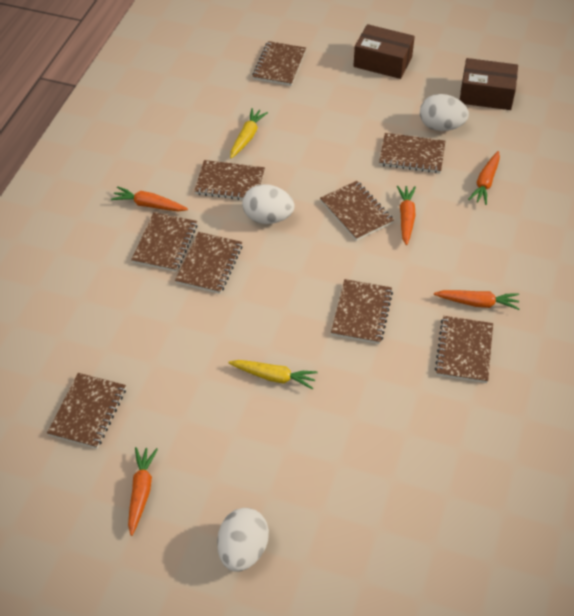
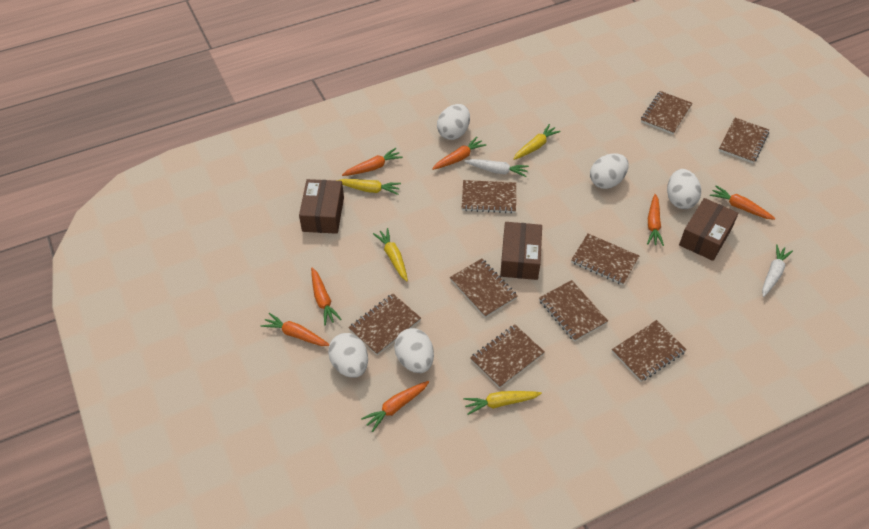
brown box: [353,24,415,79] [460,58,518,110] = 2 -> [299,179,344,234] [500,222,542,280] [679,198,738,261] = 3
orange carrot: [111,186,188,211] [128,447,158,536] [397,186,416,245] [434,290,520,310] [468,151,500,205] = 5 -> [261,313,329,346] [311,267,342,325] [342,148,403,176] [361,381,429,432] [432,137,486,170] [647,194,664,246] [710,186,776,220] = 7
white carrot: none = 0 -> [465,159,529,177] [762,244,793,297] = 2
white egg: [217,508,269,572] [242,184,294,224] [420,94,469,131] = 3 -> [328,333,368,378] [394,328,434,373] [437,104,470,140] [590,154,629,189] [667,169,701,209] = 5
yellow carrot: [228,360,318,390] [230,108,268,159] = 2 -> [336,179,401,195] [373,228,408,281] [463,391,542,415] [513,124,561,160] = 4

